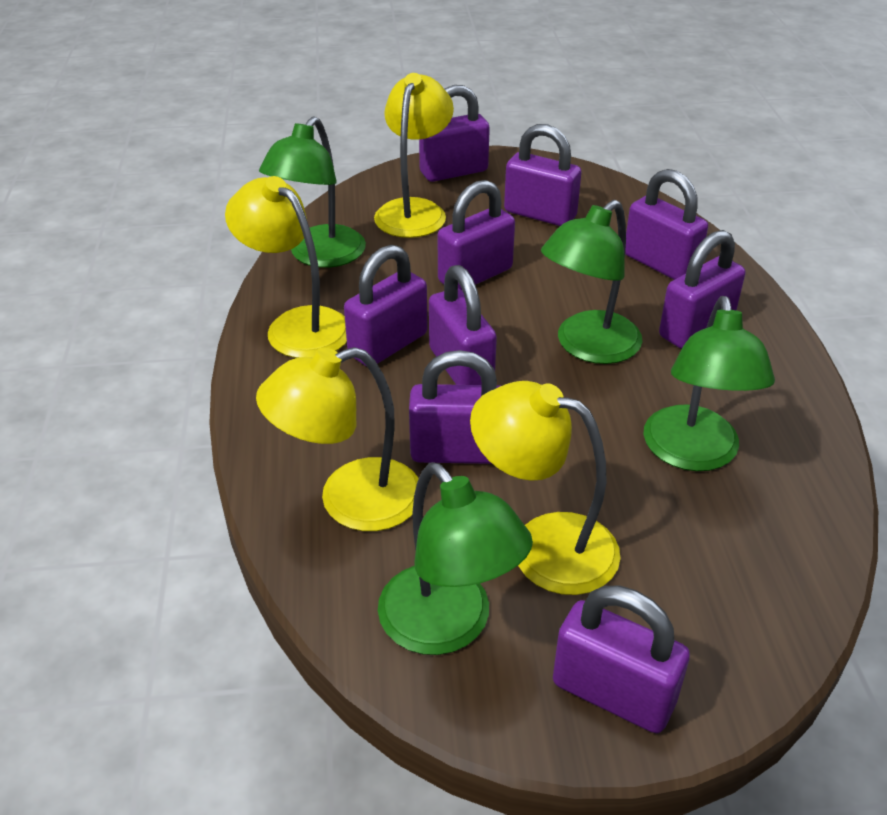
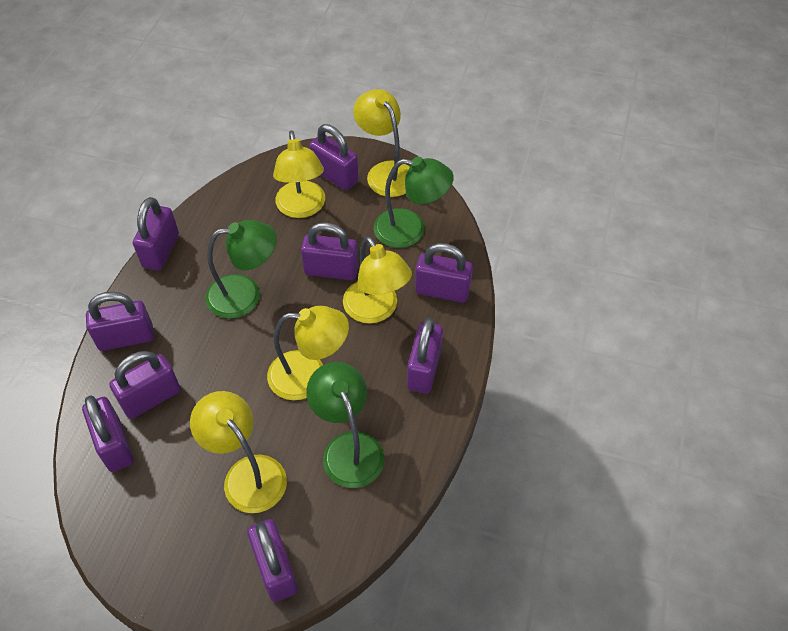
green lamp: [259,116,366,268] [378,462,533,655] [541,200,642,364] [644,296,775,471] = 4 -> [205,220,277,319] [306,362,384,488] [374,157,454,248] = 3
yellow lamp: [225,176,347,358] [256,347,419,531] [374,73,454,238] [470,381,621,595] = 4 -> [190,391,287,513] [267,306,349,400] [273,131,325,218] [343,236,412,323] [353,89,410,197] = 5

